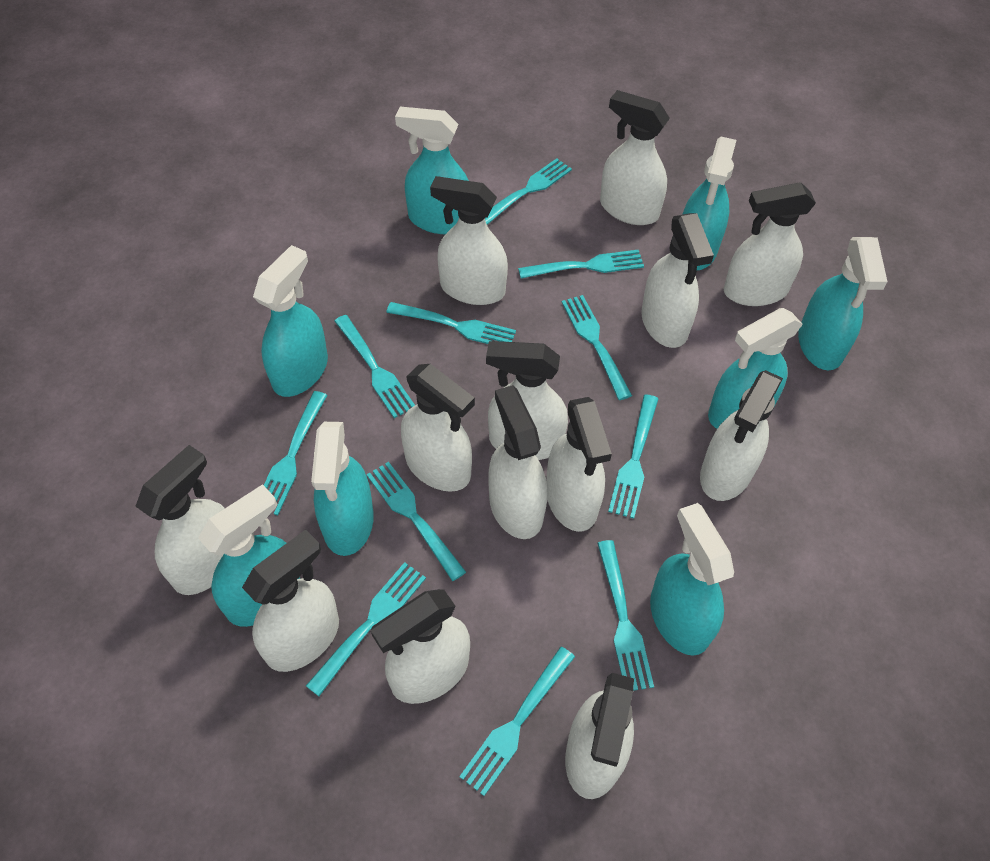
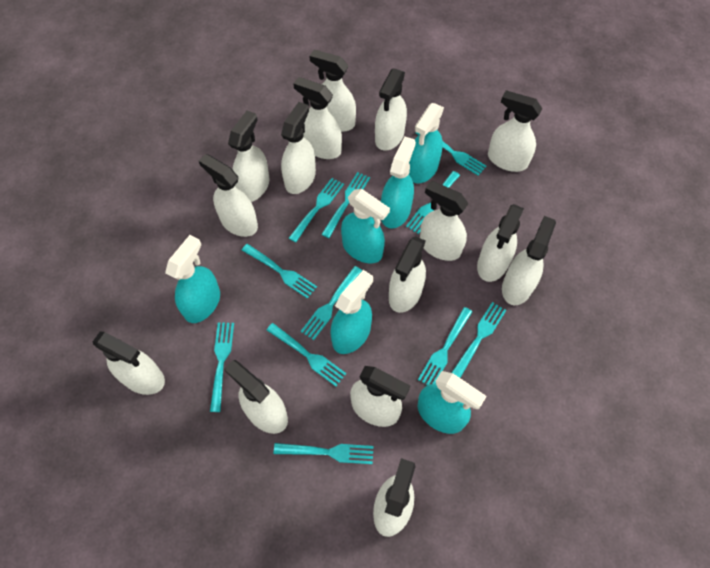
turquoise spray bottle: [198,484,300,627] [253,245,328,397] [311,422,374,556] [395,107,469,234] [650,503,734,656] [682,137,737,270] [708,308,803,429] [798,237,888,371] = 8 -> [165,235,220,323] [330,270,373,354] [341,189,390,264] [381,137,416,229] [409,103,444,183] [418,371,487,434] = 6
white spray bottle: [135,445,225,595] [242,529,339,672] [371,589,470,704] [401,364,475,492] [430,176,508,305] [486,341,568,460] [488,385,547,539] [546,397,612,532] [565,673,634,799] [600,90,670,225] [641,213,714,348] [700,370,783,501] [724,182,816,306] = 13 -> [93,332,165,395] [199,154,258,237] [224,360,288,434] [228,110,269,202] [281,102,316,194] [293,77,342,159] [309,49,356,132] [350,366,410,427] [373,458,416,537] [375,68,407,151] [389,236,426,313] [420,181,468,261] [477,204,524,282] [488,90,542,172] [502,216,556,305] = 15

